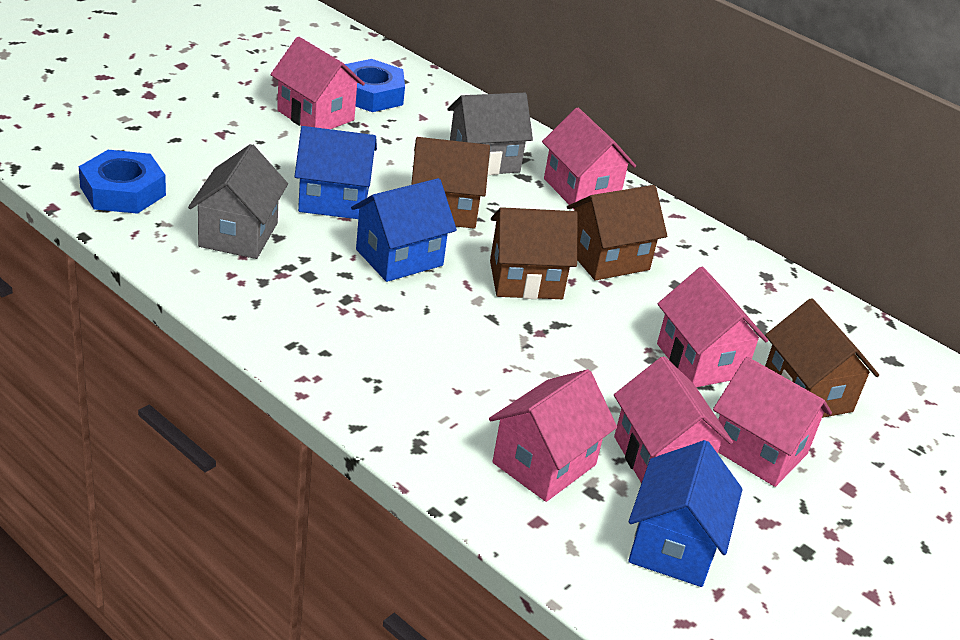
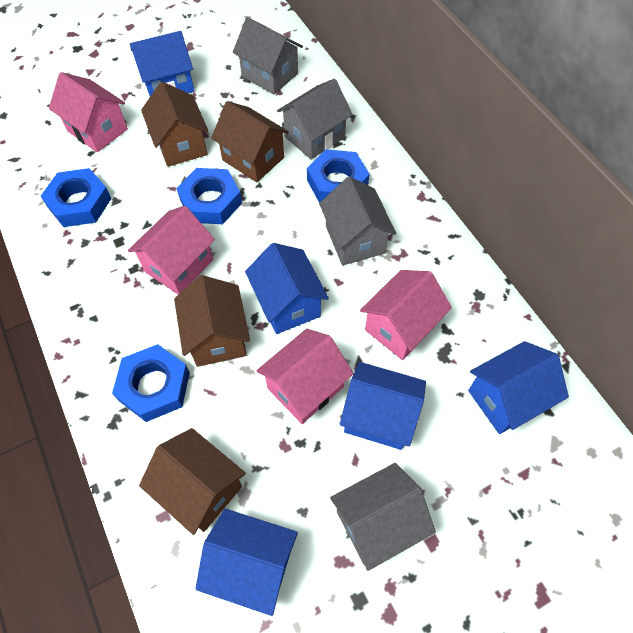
blue house: [294,126,377,219] [351,178,457,282] [628,440,743,587] = 3 -> [130,31,194,96] [195,509,298,616] [245,243,329,334] [340,362,426,450] [468,341,569,434] = 5
blue nut: [79,150,166,214] [345,59,405,112] = 2 -> [41,168,111,227] [112,344,190,422] [176,168,242,224] [307,149,369,203] = 4
grey house: [188,144,288,259] [448,93,533,175] = 2 -> [233,17,303,94] [277,79,353,160] [319,177,396,265] [330,463,436,571] = 4
pink house: [270,37,365,129] [489,369,617,502] [542,108,636,210] [614,356,733,483] [657,267,768,387] [713,357,832,487] = 6 -> [49,72,128,152] [128,206,215,294] [257,329,354,424] [360,270,452,360] = 4

